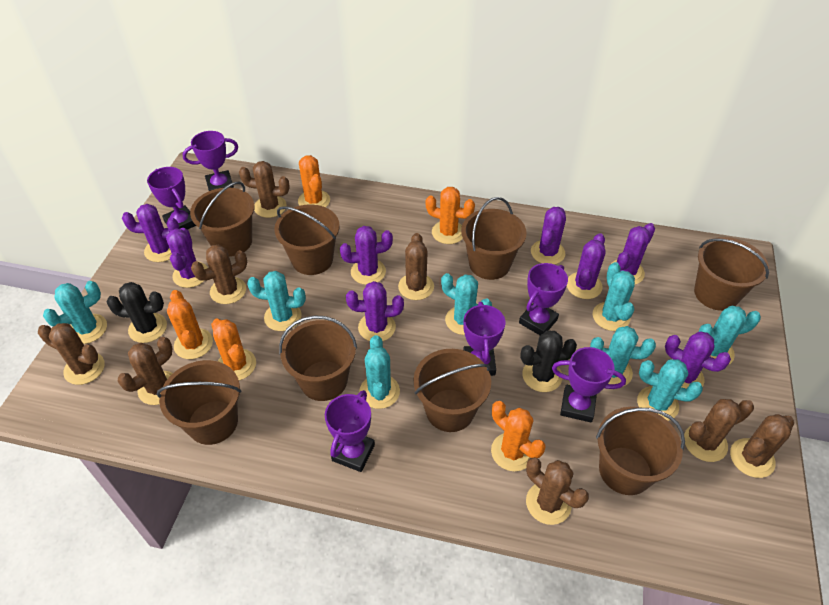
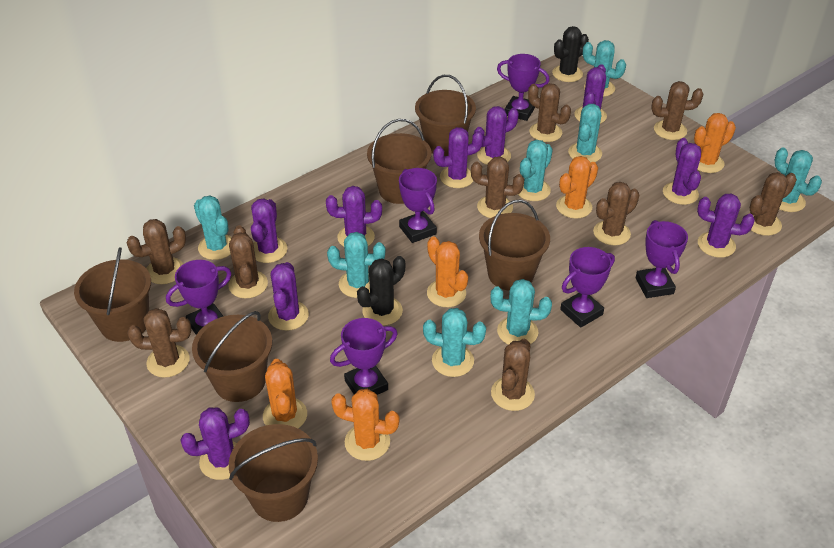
brown bucket: [157,360,241,445] [190,182,255,257] [274,205,340,275] [279,315,357,401] [414,349,491,432] [461,197,527,280] [596,407,685,495] [694,237,769,311] = 8 -> [74,247,151,342] [192,311,272,402] [229,424,318,522] [367,119,432,204] [415,75,476,156] [479,200,550,291] = 6
brown cactus: [38,323,105,385] [118,337,173,405] [191,245,247,304] [239,161,290,218] [398,233,434,300] [526,457,589,525] [684,399,754,462] [730,414,794,478] = 8 -> [127,219,186,284] [127,308,191,378] [228,225,268,298] [471,156,524,218] [491,339,535,411] [528,83,571,142] [593,182,639,245] [651,81,703,140] [746,172,797,236] = 9
purple cactus: [122,204,180,262] [166,228,208,288] [340,226,393,285] [346,281,404,341] [531,207,566,264] [567,233,606,299] [611,223,655,284] [665,331,731,388] = 8 -> [181,407,250,480] [251,198,287,263] [268,262,309,331] [326,186,382,247] [433,127,483,188] [474,106,519,165] [574,64,607,124] [663,138,701,205] [697,194,755,258] = 9

